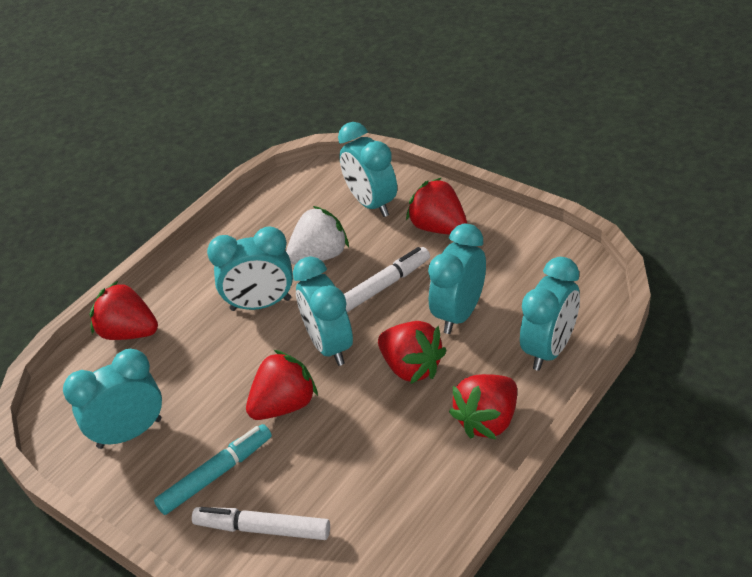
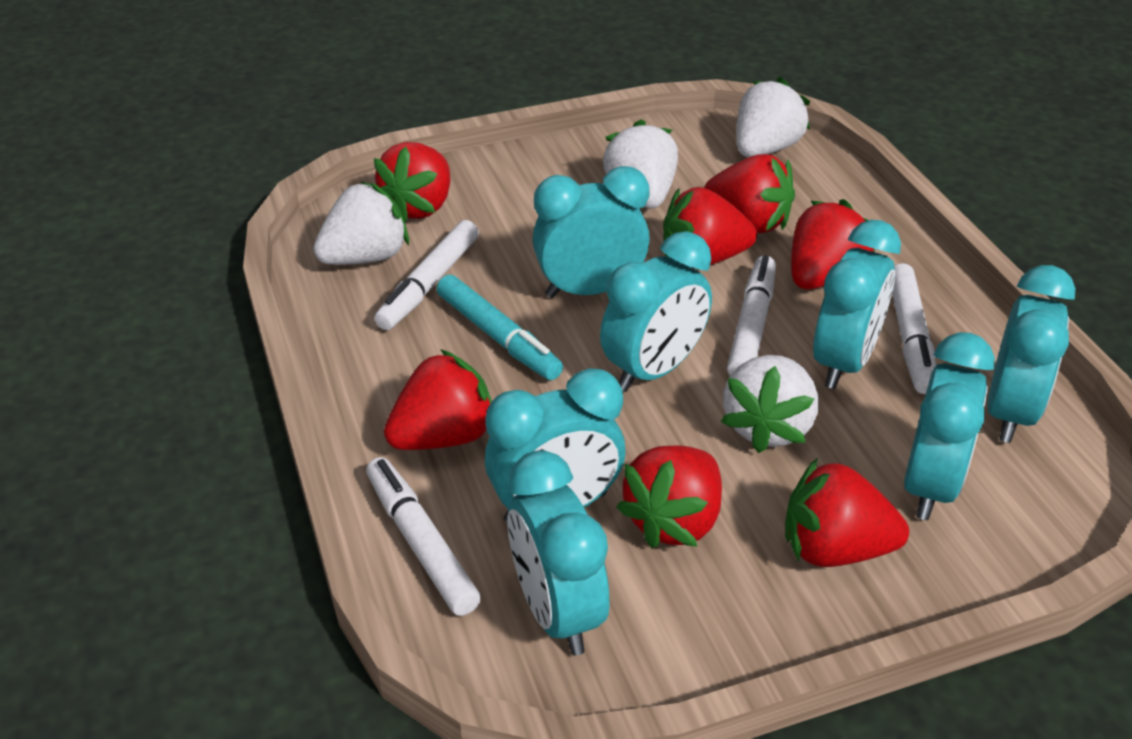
red strawberry: [90,281,158,340] [246,350,318,420] [378,321,447,384] [406,178,467,235] [449,374,517,439] = 5 -> [374,142,450,222] [384,349,492,450] [616,446,722,548] [663,187,757,269] [704,154,795,233] [785,458,909,567] [791,199,875,290] = 7
turquoise clock: [63,349,162,449] [207,226,293,311] [293,256,353,366] [338,122,397,217] [428,224,486,334] [520,257,580,371] = 6 -> [485,368,626,523] [507,450,609,656] [532,166,650,298] [600,231,712,392] [813,220,901,389] [904,332,995,520] [987,265,1075,443] = 7
white marker: [192,507,330,540] [344,247,430,312] = 2 -> [366,457,481,616] [374,220,479,330] [727,256,776,375] [892,263,936,394] = 4
white strawberry: [286,206,349,265] = 1 -> [313,181,409,265] [603,119,678,208] [720,355,819,453] [736,77,810,157] = 4

